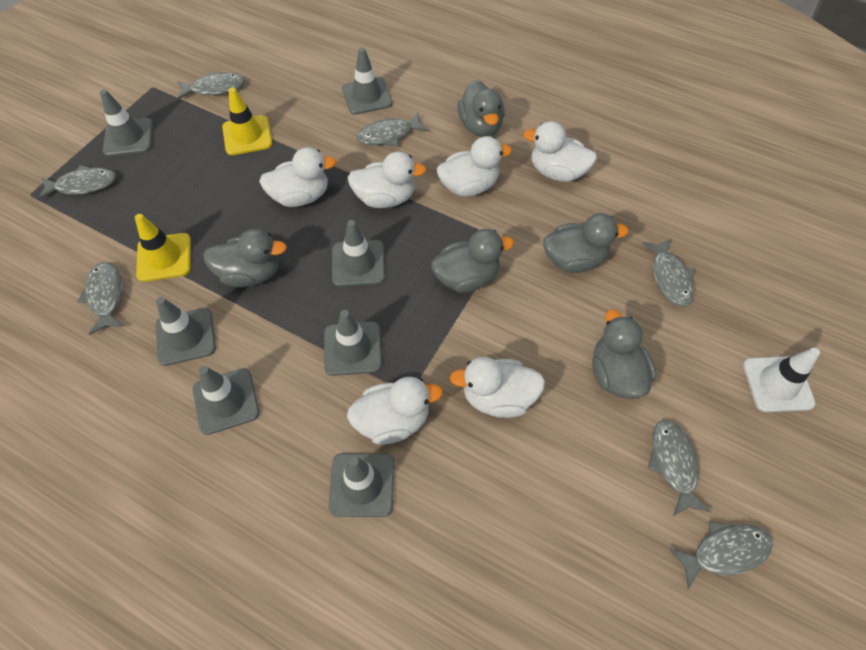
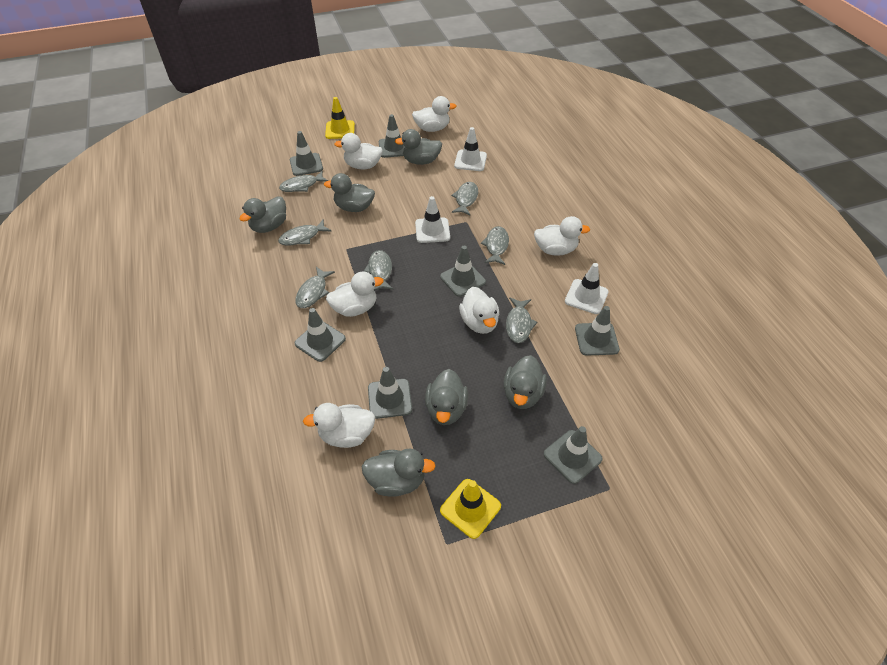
grey duck: [203,229,287,287] [431,229,514,293] [457,80,505,137] [543,213,629,273] [592,309,656,399] = 5 -> [239,196,286,233] [324,173,375,212] [362,448,436,496] [395,129,442,165] [425,369,468,425] [503,355,547,409] = 6
white traffic cone: [743,348,820,412] = 1 -> [415,196,450,243] [454,127,487,171] [565,263,609,314] = 3

